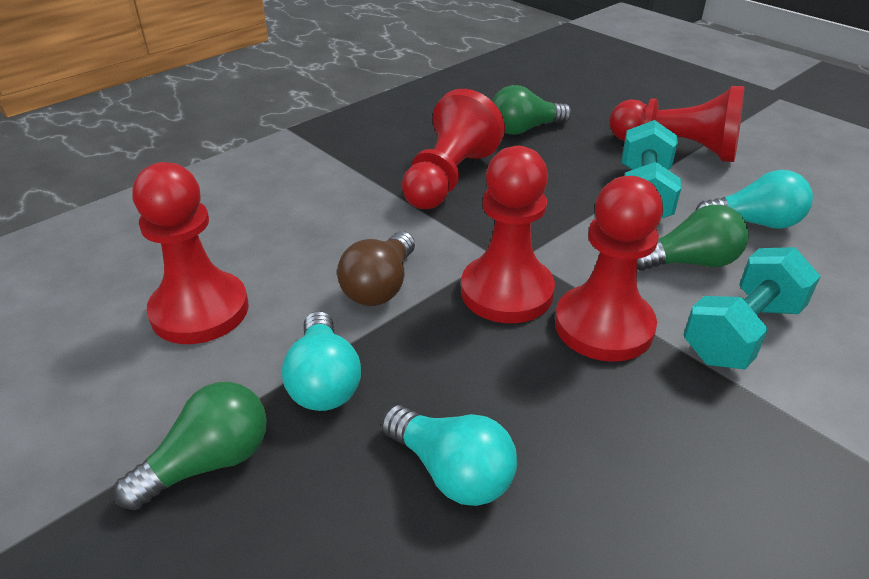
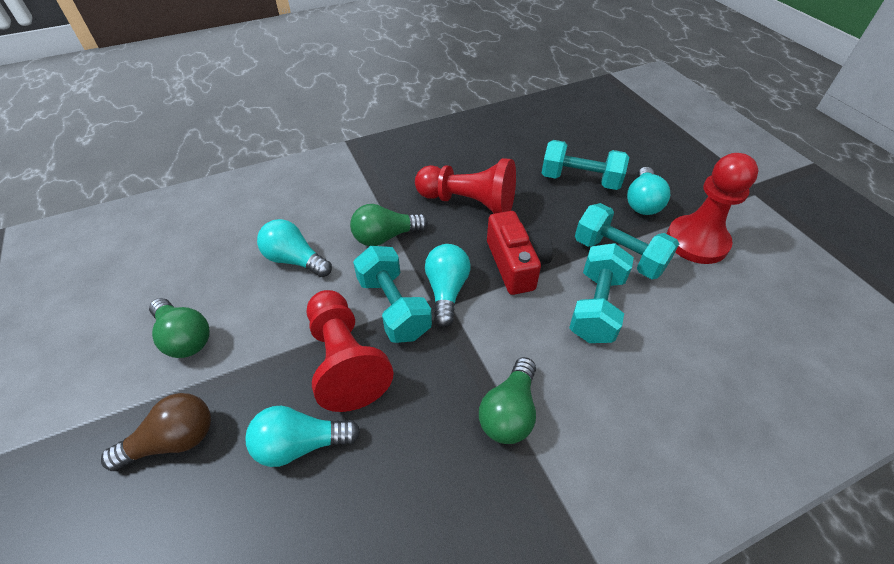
red camera: none = 0 -> [487,211,553,295] = 1
red pawn: [132,162,249,344] [402,89,505,209] [461,146,555,323] [555,176,663,362] [610,86,745,162] = 5 -> [307,290,394,412] [415,158,516,214] [667,153,758,264] = 3
turquoise dumbbell: [622,120,681,218] [684,247,821,369] = 2 -> [353,246,432,343] [542,140,629,190] [569,243,634,343] [575,203,679,279] = 4
turquoise light bulb: [282,311,361,411] [381,405,517,506] [695,170,813,229] = 3 -> [245,406,361,467] [257,219,332,277] [425,244,470,327] [627,167,670,215] = 4

